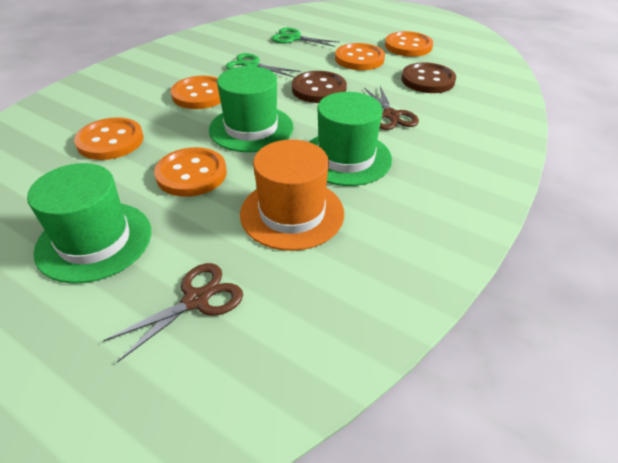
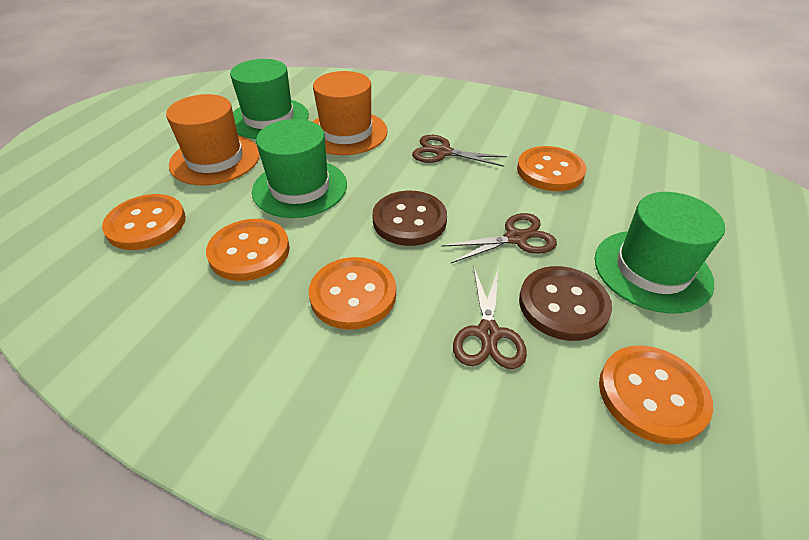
brown scissors: [103,263,243,362] [364,86,419,130] = 2 -> [412,135,507,167] [441,213,557,263] [453,266,527,369] = 3
green scissors: [226,53,301,77] [271,28,339,47] = 2 -> none = 0
orange hat: [240,140,344,251] = 1 -> [166,94,260,185] [313,71,388,155] = 2

